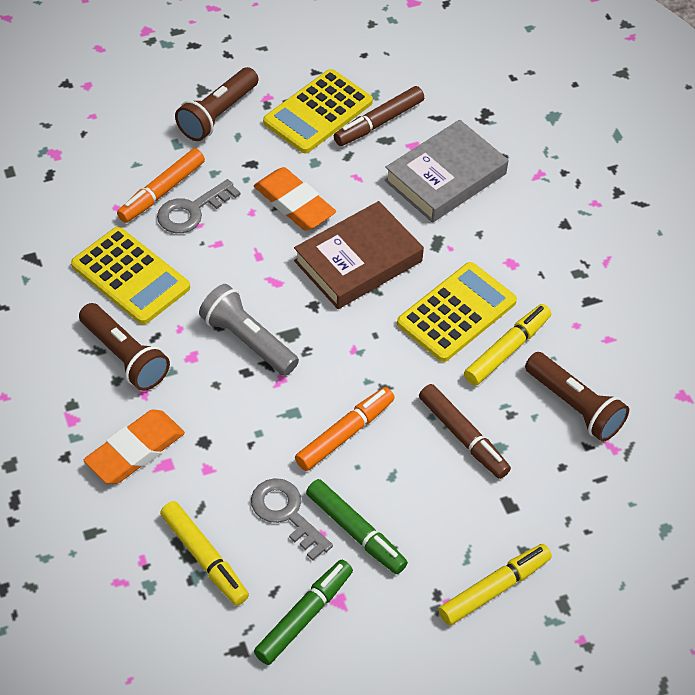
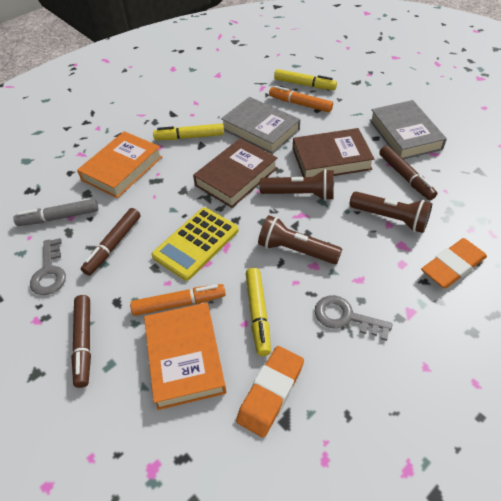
brown book: [294,201,424,309] = 1 -> [193,138,278,208] [293,128,375,177] = 2
brown marker: [334,86,424,146] [419,384,511,479] = 2 -> [71,295,91,388] [81,208,141,276] [379,146,437,200] = 3
green marker: [254,560,353,665] [306,479,408,574] = 2 -> none = 0
grey book: [384,119,508,223] = 1 -> [221,97,300,154] [370,100,447,159] = 2
grey flashlight: [199,284,299,376] = 1 -> none = 0
grey marker: none = 0 -> [13,199,98,226] = 1
orange book: none = 0 -> [77,131,162,198] [144,302,226,410] = 2
yellow calculator: [71,227,190,325] [263,69,373,153] [397,262,517,362] = 3 -> [151,207,239,281] = 1

